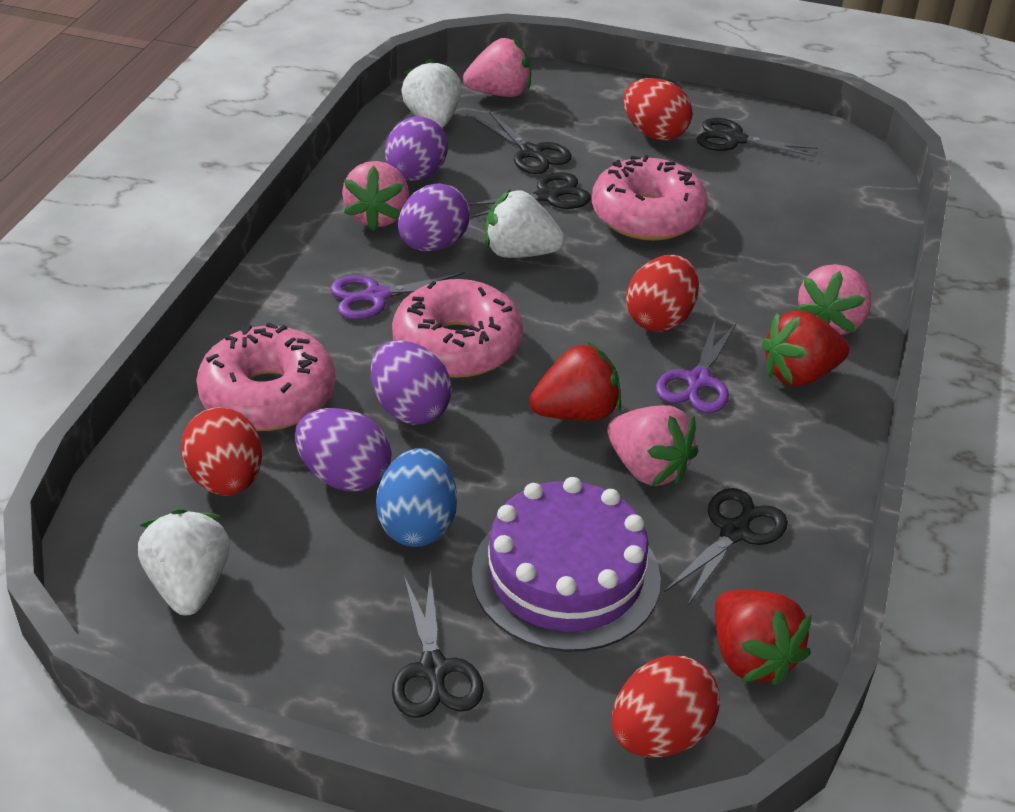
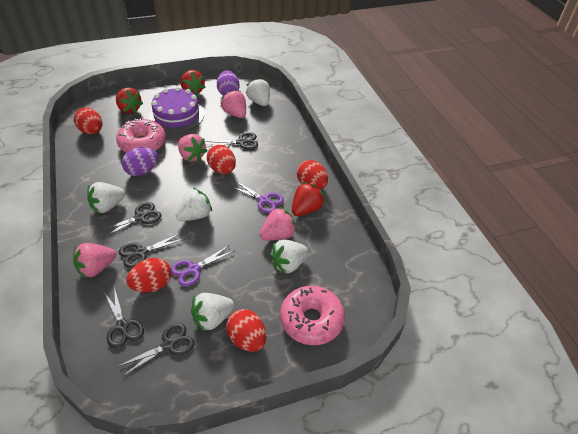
blue egg: [376,448,457,547] = 1 -> none = 0
pink donut: [196,322,335,431] [392,279,523,378] [592,155,708,241] = 3 -> [116,118,166,153] [280,286,345,345] = 2
purple egg: [295,408,392,491] [371,340,452,425] [385,116,448,181] [398,183,470,251] = 4 -> [122,147,158,176] [217,71,240,96] = 2
red egg: [181,407,262,496] [612,656,720,758] [623,78,692,140] [626,255,699,332] = 4 -> [74,107,102,134] [126,258,172,293] [207,145,236,174] [226,309,267,352] [297,160,328,190] = 5
white strawberry: [138,508,230,615] [401,58,462,128] [485,189,565,258] = 3 -> [87,182,125,213] [175,187,212,221] [191,293,234,332] [246,78,270,106] [270,240,308,274] = 5

